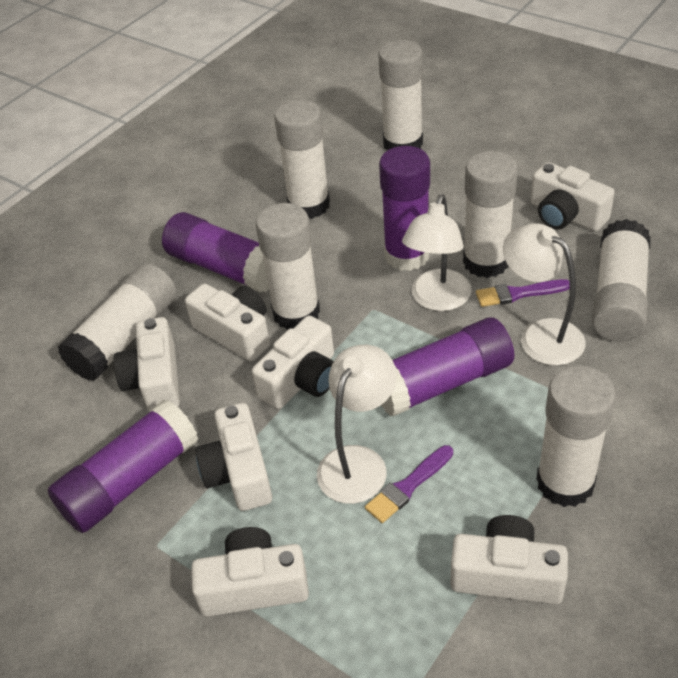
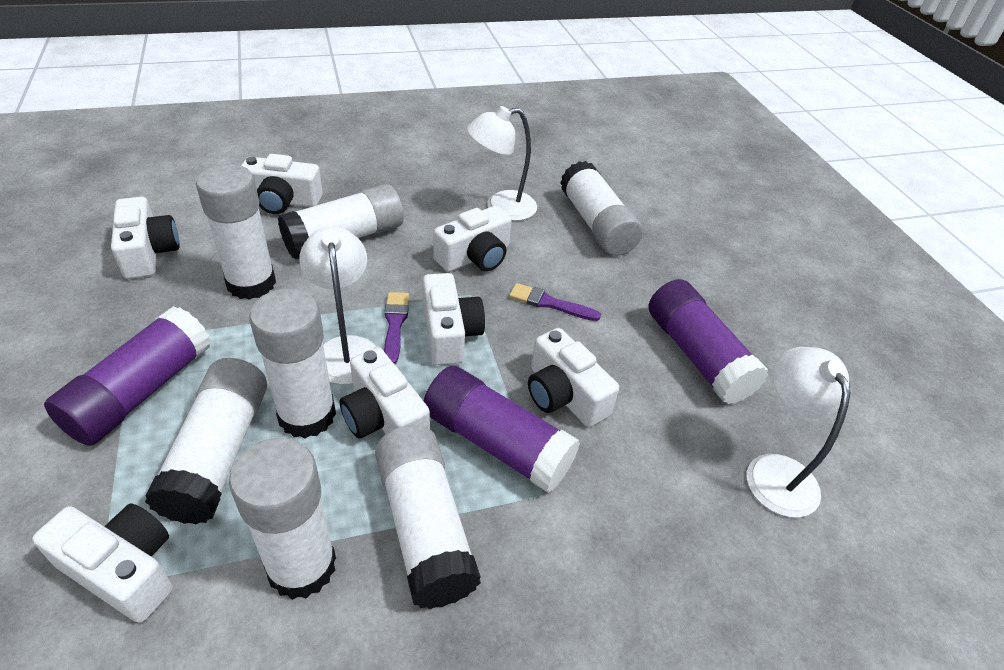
purple glue stick: [48,400,198,533] [162,212,269,292] [379,146,430,271] [381,317,514,416] = 4 -> [44,306,211,446] [424,366,580,493] [649,279,768,404] = 3

